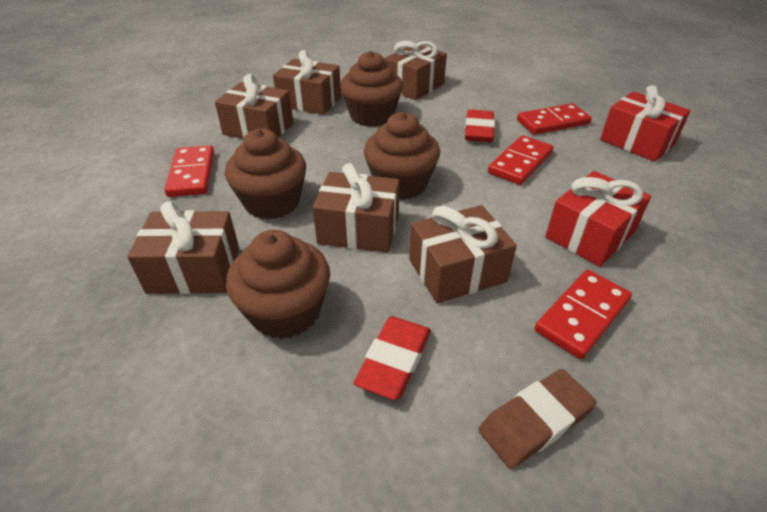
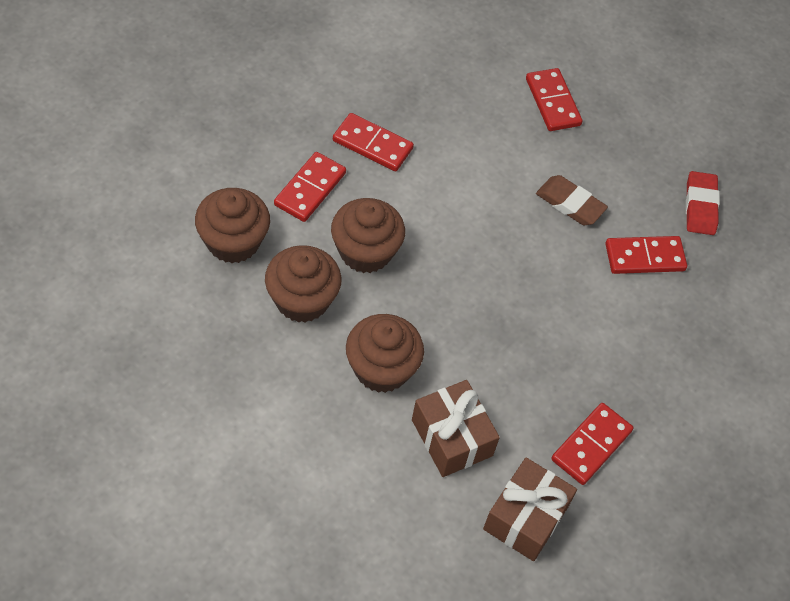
brown gift: [127,201,239,294] [215,74,293,139] [273,50,341,115] [313,163,400,253] [384,40,447,100] [410,205,517,303] = 6 -> [412,380,500,477] [483,458,577,561] = 2
red domino: [164,145,214,197] [488,135,553,185] [517,103,592,135] [535,270,632,359] = 4 -> [274,152,346,222] [333,113,414,171] [526,68,583,131] [551,403,634,485] [605,236,687,274] = 5
red eraser: [353,316,431,400] [465,109,495,142] = 2 -> [686,171,720,235] = 1
red gift: [545,171,651,267] [600,85,691,162] = 2 -> none = 0

